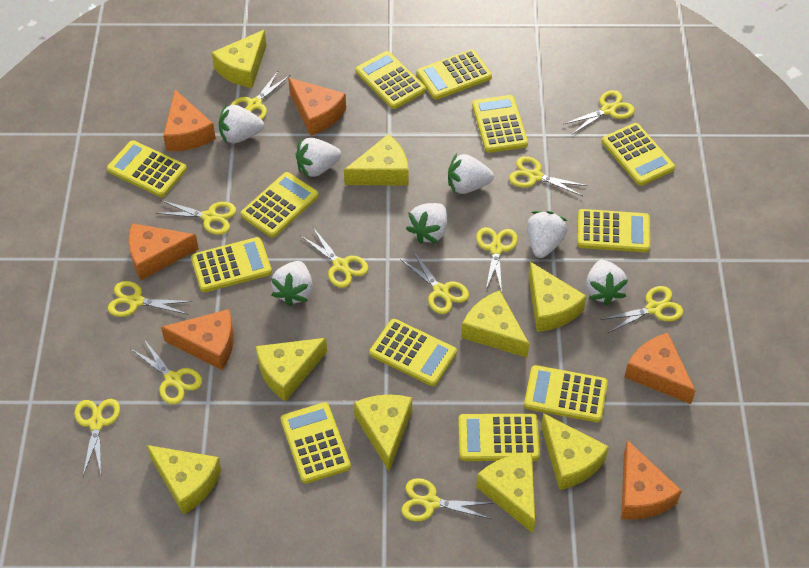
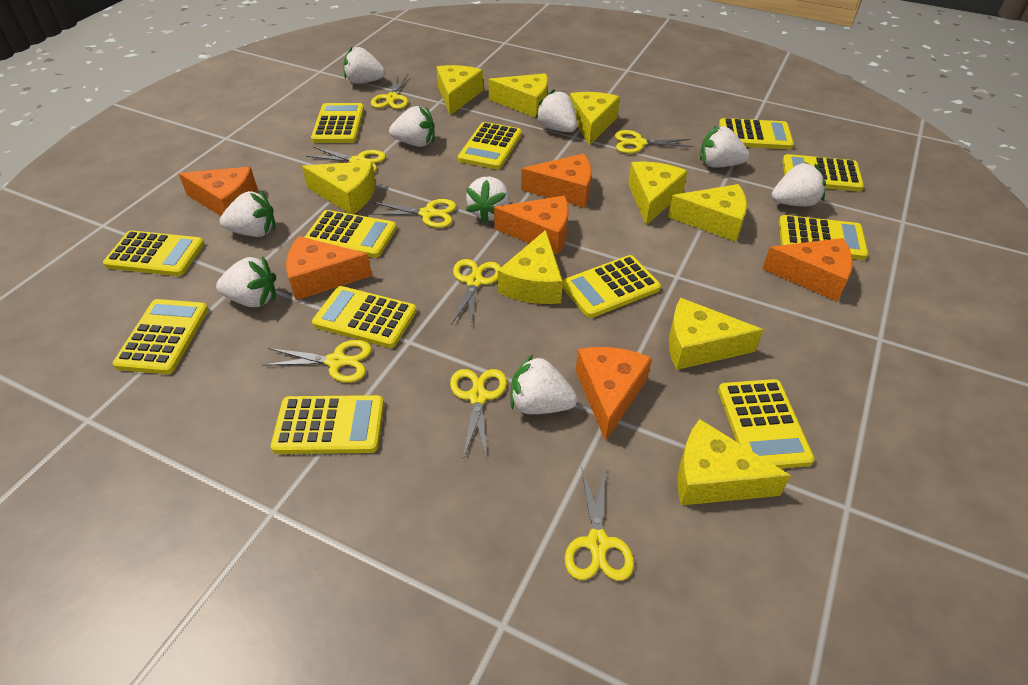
white strawberry: [219,104,264,143] [271,261,313,306] [296,138,341,178] [406,203,447,244] [448,153,494,194] [527,211,567,258] [586,260,628,306] = 7 -> [216,257,276,307] [220,191,275,237] [343,47,385,84] [389,106,435,147] [466,177,510,224] [510,354,578,414] [535,90,577,132] [700,126,749,168] [772,162,826,207] = 9
yellow scissors: [74,399,120,475] [108,281,193,317] [131,339,202,405] [157,200,236,235] [231,70,290,120] [301,228,368,288] [400,251,469,314] [401,478,493,521] [476,227,518,293] [509,156,588,196] [564,90,635,134] [600,286,683,333] = 12 -> [263,340,372,383] [306,147,386,172] [369,199,456,228] [371,73,409,109] [450,369,507,459] [451,259,501,325] [565,467,634,581] [615,130,693,154] = 8

